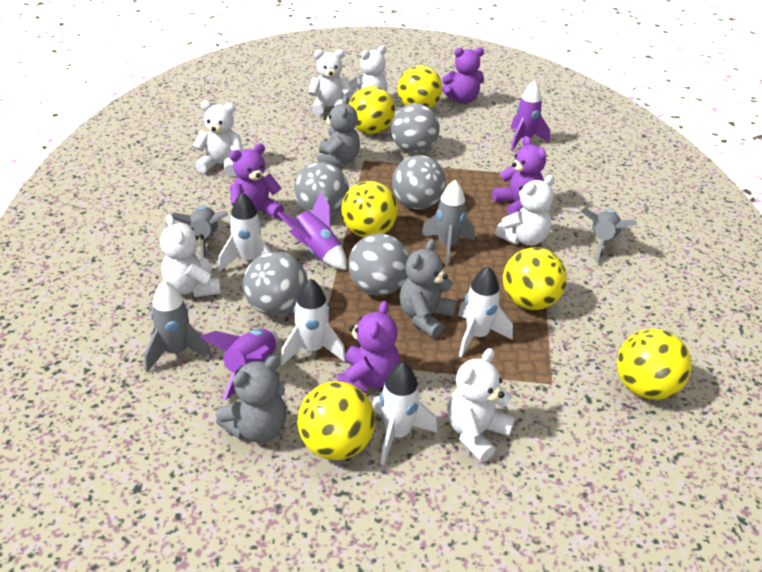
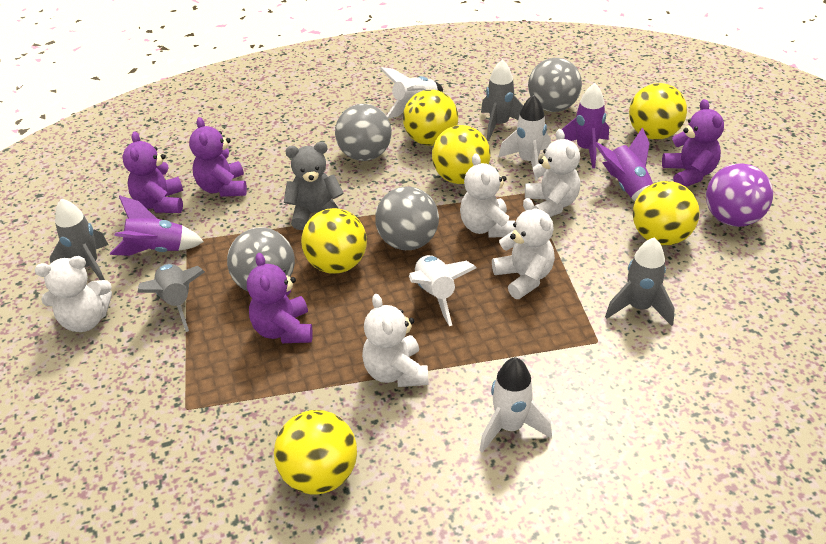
grey ball: [243,252,308,316] [294,162,349,216] [348,233,409,296] [391,103,440,153] [392,155,446,210] = 5 -> [227,227,295,291] [335,104,392,161] [375,186,439,250] [528,58,582,112] = 4
grey teddy bear: [216,355,287,443] [318,96,360,167] [400,239,457,338] = 3 -> [284,142,344,230] = 1
purple ball: none = 0 -> [706,163,773,227] = 1
white teddy bear: [160,214,221,297] [193,101,242,176] [308,49,353,116] [346,45,387,99] [447,348,515,462] [495,175,554,246] = 6 -> [35,256,112,332] [362,294,429,387] [460,154,515,238] [492,198,555,299] [525,129,580,217] = 5

